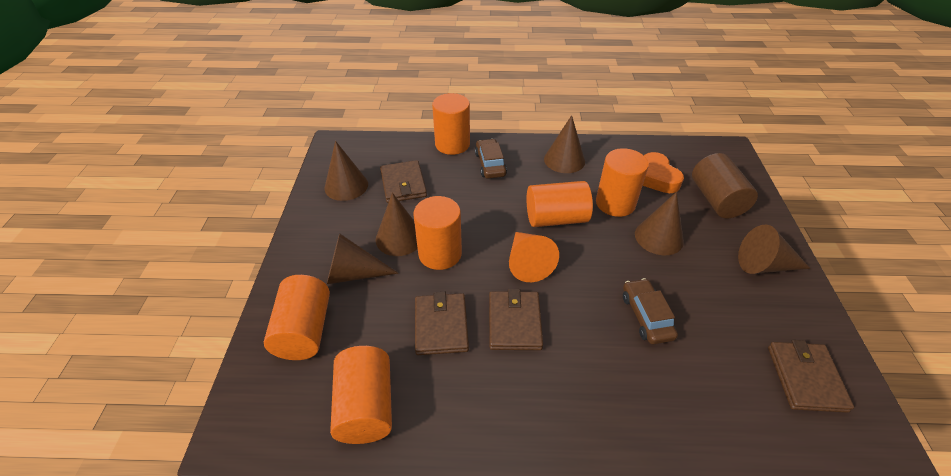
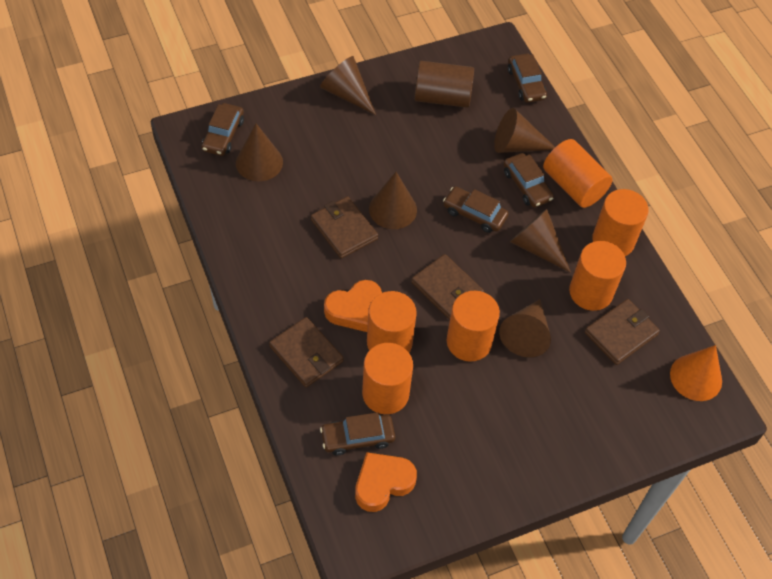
brown car: [475,139,507,179] [623,278,678,344] = 2 -> [201,103,244,156] [320,412,395,456] [443,187,509,233] [503,153,554,208] [508,54,547,103] = 5
orange heart: [643,152,684,193] = 1 -> [324,280,382,332] [355,452,417,512] = 2

